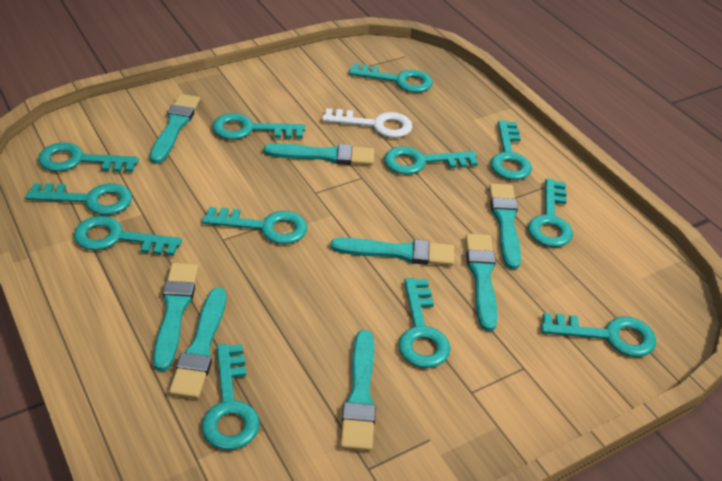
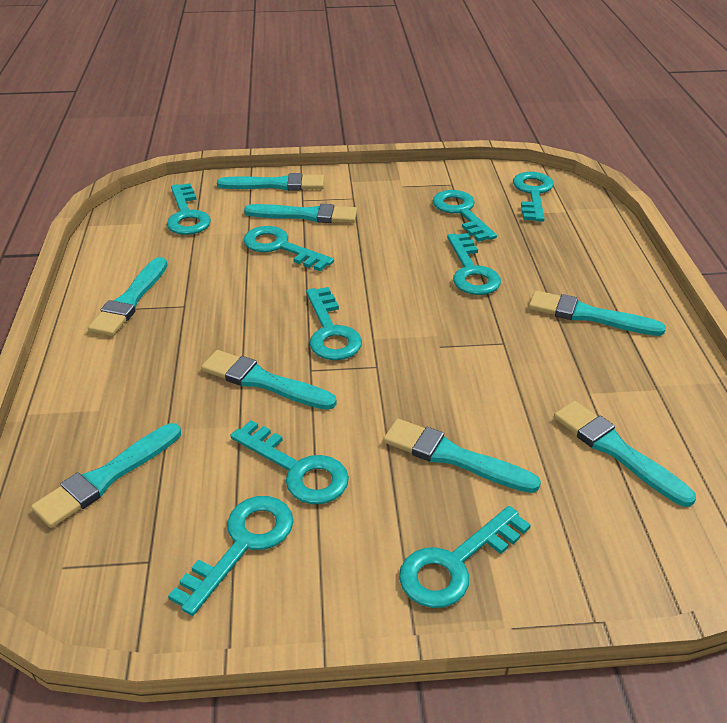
turquoise key: [26,183,132,215] [38,143,139,172] [74,216,182,256] [202,207,307,244] [202,344,260,450] [212,113,305,139] [349,63,433,93] [384,146,478,175] [398,278,450,368] [490,120,532,180] [528,179,573,247] [541,313,656,357] = 12 -> [167,183,211,235] [168,496,293,616] [230,420,349,504] [243,226,334,271] [306,287,362,360] [399,506,531,608] [433,190,497,242] [447,233,501,295] [513,172,554,222] = 9
white key: [322,108,413,138] = 1 -> none = 0

